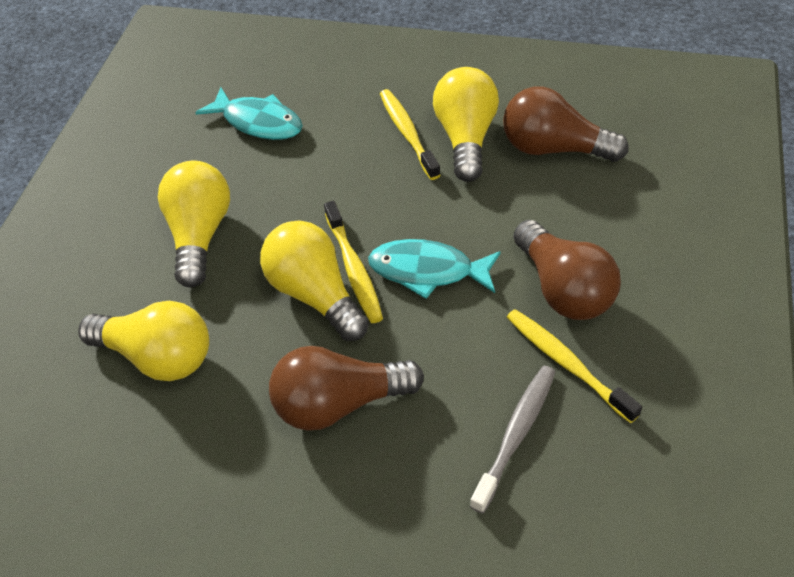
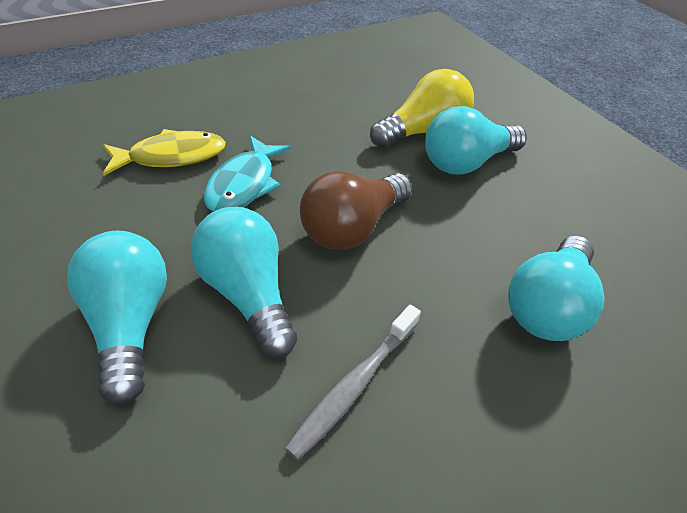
brown light bulb: [269,346,424,431] [503,87,628,162] [513,220,621,320] = 3 -> [300,171,412,250] = 1
turquoise fish: [195,87,303,140] [368,239,501,299] = 2 -> [204,136,291,212] = 1
turquoise light bulb: none = 0 -> [67,231,167,405] [191,207,297,358] [425,106,527,175] [508,236,605,341] = 4
yellow fish: none = 0 -> [103,129,226,176] = 1
yellow light bulb: [78,301,209,381] [158,161,230,288] [260,221,369,341] [433,67,499,182] = 4 -> [370,69,474,148] = 1
yellow toothbrush: [324,201,383,323] [380,89,441,180] [507,309,642,423] = 3 -> none = 0

